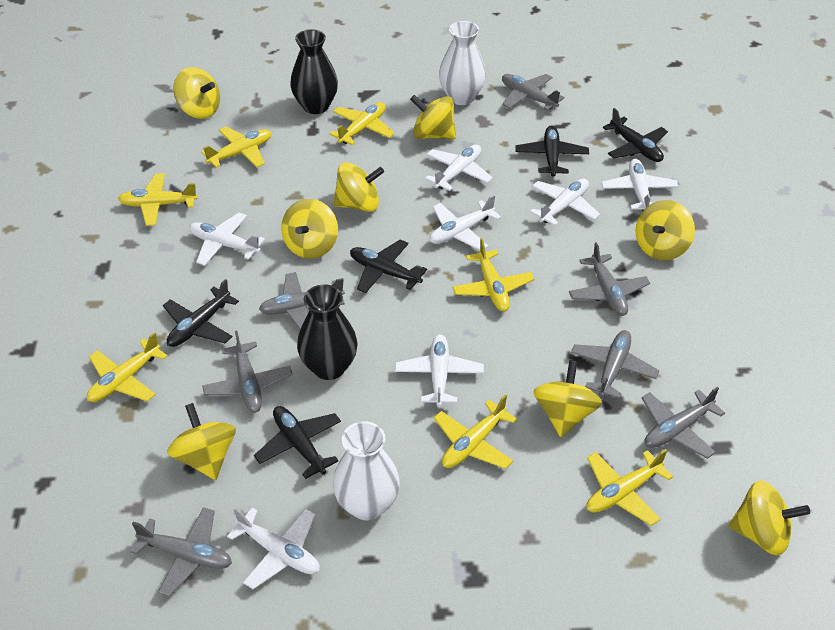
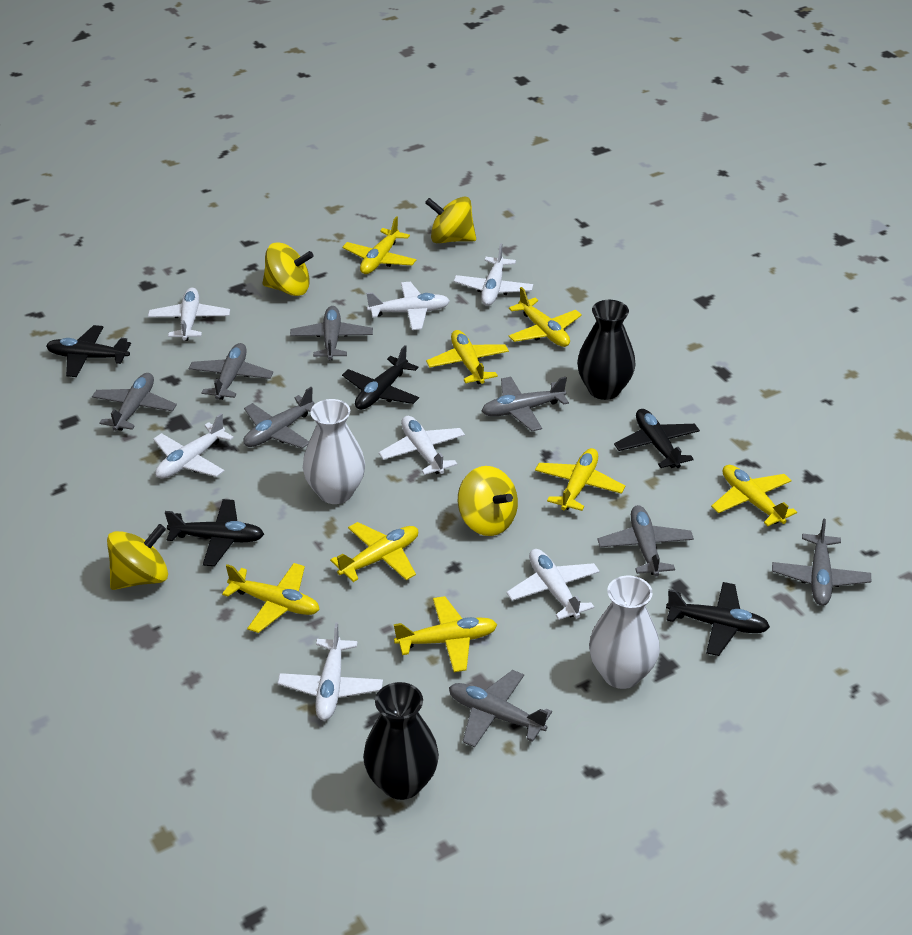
grey plane: [131,507,232,596] [202,330,293,413] [259,272,345,329] [502,74,565,111] [569,242,650,316] [571,330,659,398] [642,387,725,459] = 7 -> [92,373,177,431] [189,343,273,400] [243,387,314,448] [290,306,373,360] [449,670,552,747] [482,376,569,431] [597,505,694,577] [772,519,871,606] = 8
yellow plane: [87,332,168,402] [118,173,198,226] [201,127,271,168] [329,102,395,145] [434,394,517,469] [452,238,534,312] [586,449,673,526] = 7 -> [222,563,320,633] [330,522,418,582] [343,216,416,274] [394,596,497,672] [426,330,509,384] [509,287,582,347] [535,448,625,511] [711,465,797,526] = 8
yellow spinning top: [167,403,236,480] [173,67,220,119] [281,199,338,259] [333,162,384,212] [410,95,456,139] [533,360,602,437] [636,200,695,260] [728,480,810,555] = 8 -> [107,524,168,590] [262,242,313,296] [425,196,476,243] [458,466,518,536] = 4

